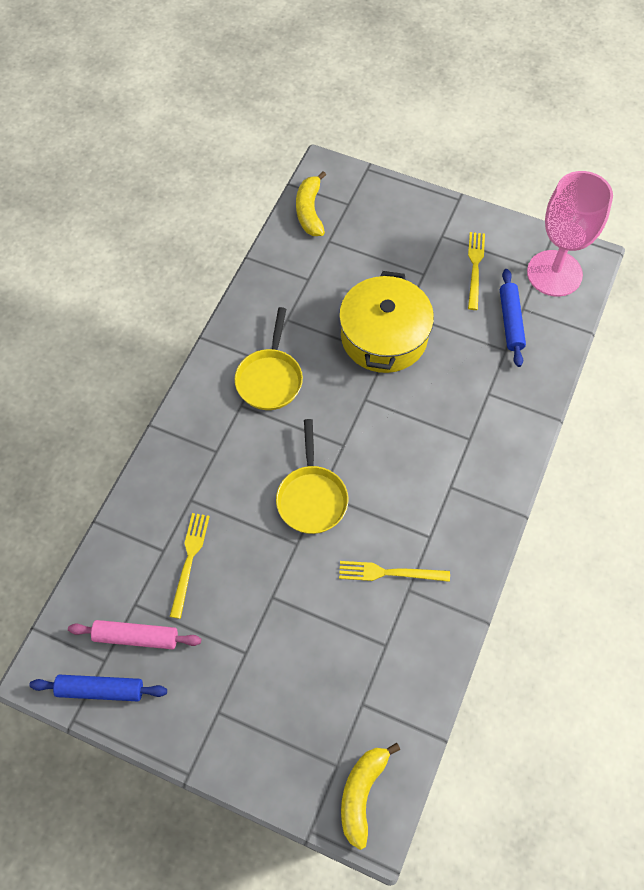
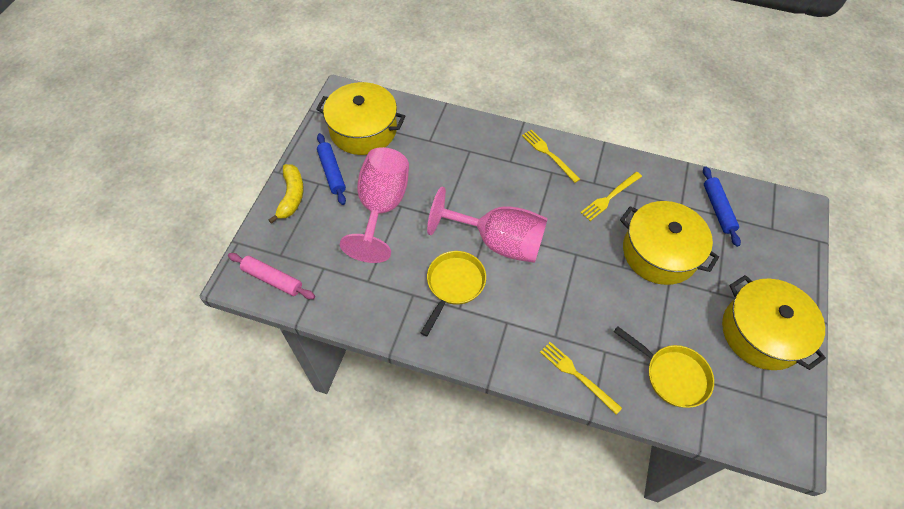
pink goblet: [527,171,613,297] = 1 -> [340,147,409,263] [427,187,548,263] = 2
yellow banana: [296,171,326,236] [341,743,400,850] = 2 -> [268,164,304,224] = 1
yellow pot: [339,271,434,373] = 1 -> [316,82,405,155] [620,201,719,285] [722,275,826,370] = 3

